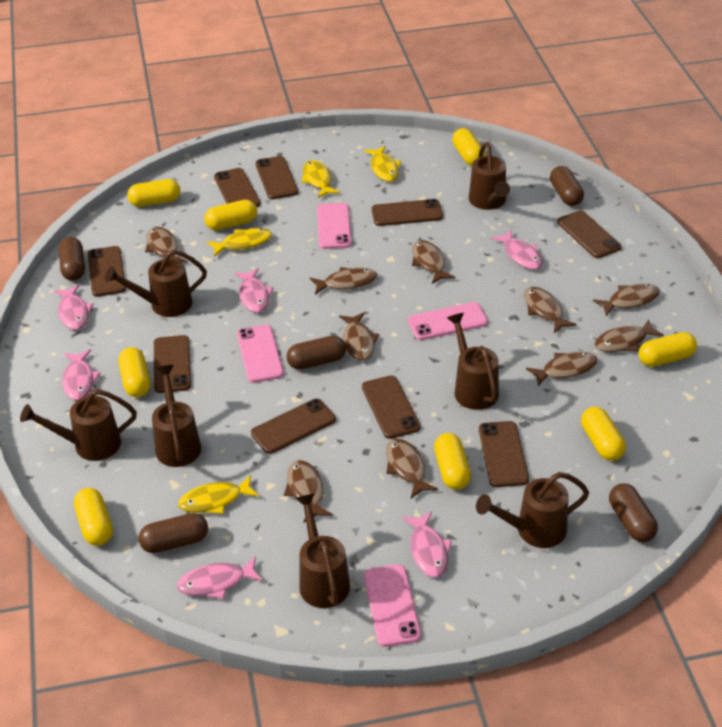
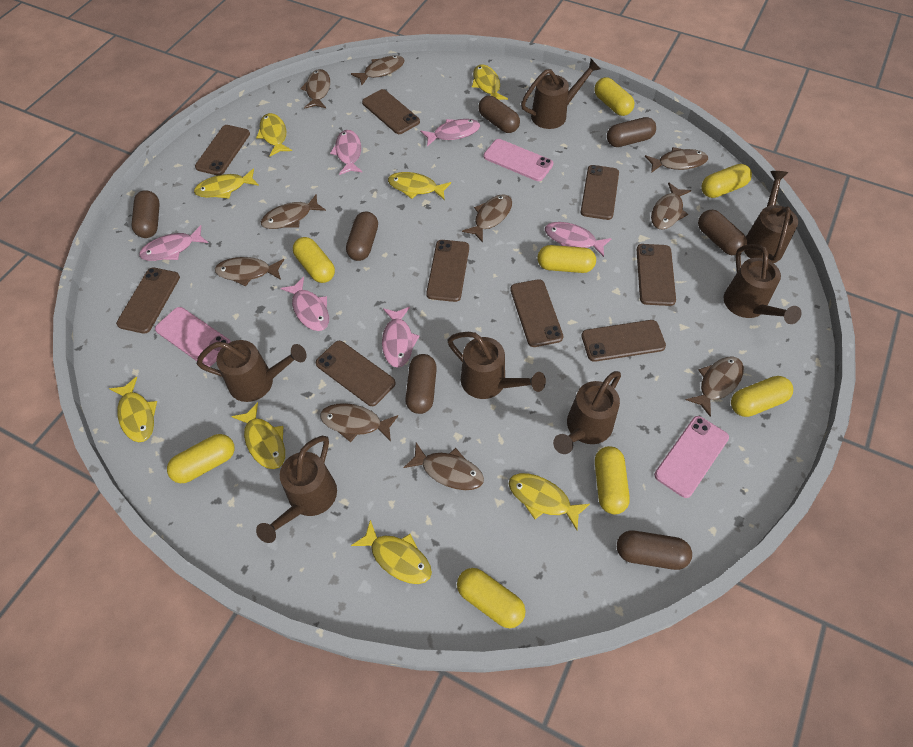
brown capsule: [59,237,85,281] [139,513,208,553] [286,335,346,370] [550,166,584,206] [609,483,658,542] = 5 -> [131,190,160,238] [346,212,378,261] [405,354,437,414] [478,96,520,133] [607,117,656,147] [617,531,692,570] [698,210,747,255] = 7
pink phone: [237,325,284,383] [317,203,352,249] [364,564,421,647] [408,302,488,340] = 4 -> [155,307,231,367] [484,139,553,181] [654,416,729,498] = 3
yellow fish: [178,475,259,514] [207,228,272,257] [301,160,340,198] [364,146,401,182] = 4 -> [109,377,157,442] [194,169,259,199] [231,402,285,469] [256,113,292,156] [351,520,432,584] [388,172,451,199] [472,64,508,100] [509,473,590,530] = 8

